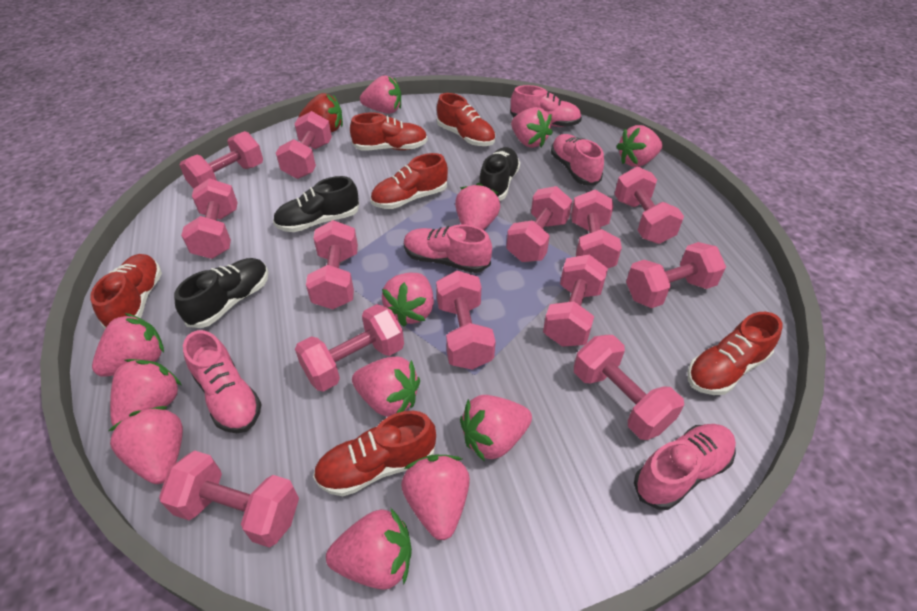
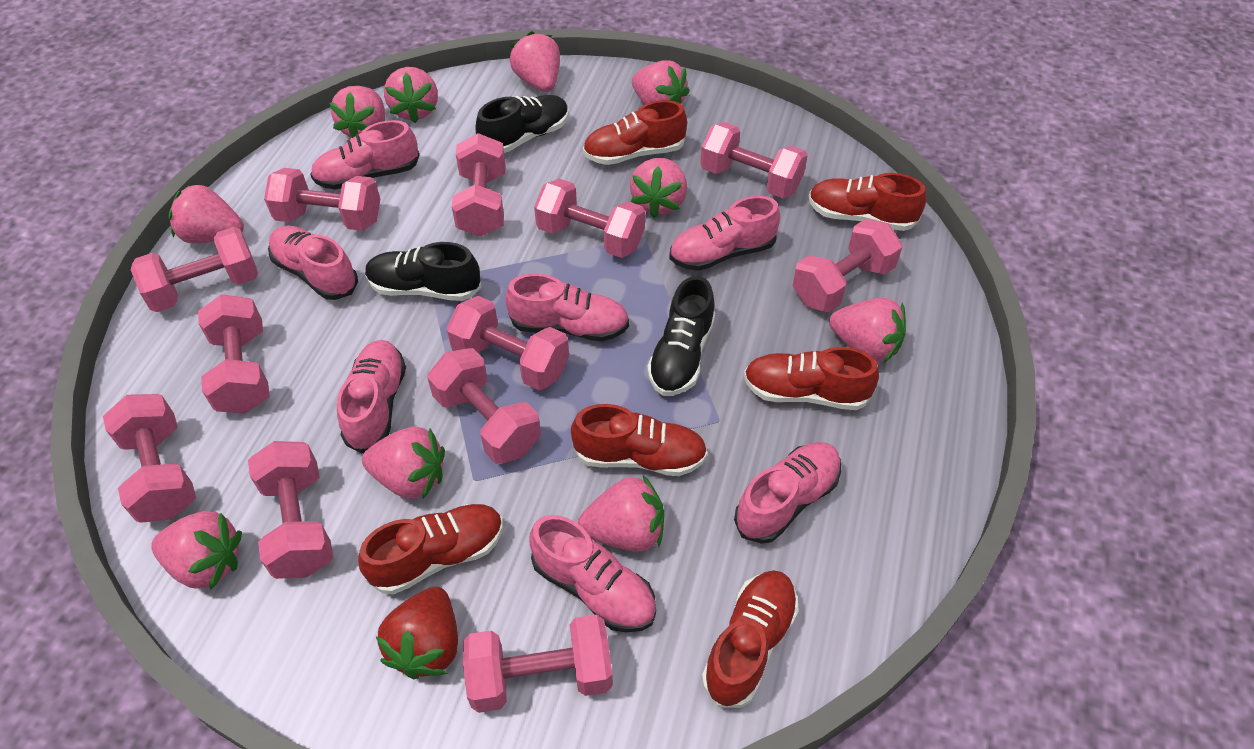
pink dumbbell: [159,451,299,547] [179,131,263,189] [181,178,238,259] [276,111,332,179] [295,304,404,392] [306,220,358,309] [436,270,496,370] [506,186,573,262] [543,255,608,347] [571,190,622,268] [574,335,684,440] [615,166,684,244] [626,242,726,308] = 13 -> [103,394,196,523] [131,227,258,312] [198,294,270,413] [248,441,334,579] [264,168,380,231] [427,348,541,464] [446,296,569,390] [452,133,506,237] [463,615,613,713] [534,179,645,258] [700,122,808,198] [792,219,902,313] = 12
pink shoe: [183,330,261,433] [404,224,492,273] [510,85,582,127] [551,134,604,186] [634,424,736,510] = 5 -> [268,226,358,300] [310,120,419,190] [337,340,406,453] [505,274,629,341] [530,515,656,632] [669,196,780,271] [734,442,841,544] = 7
pink strawberry: [92,313,164,377] [109,406,183,484] [110,359,182,426] [326,509,412,590] [352,356,420,417] [360,76,401,114] [382,273,434,327] [401,455,470,540] [455,183,500,230] [460,395,532,462] [511,107,553,148] [616,125,663,167] = 12 -> [151,511,242,590] [168,183,244,244] [329,86,385,138] [362,427,445,500] [384,67,438,123] [510,31,560,92] [578,474,664,552] [630,158,687,218] [632,60,690,105] [829,298,906,364] = 10

